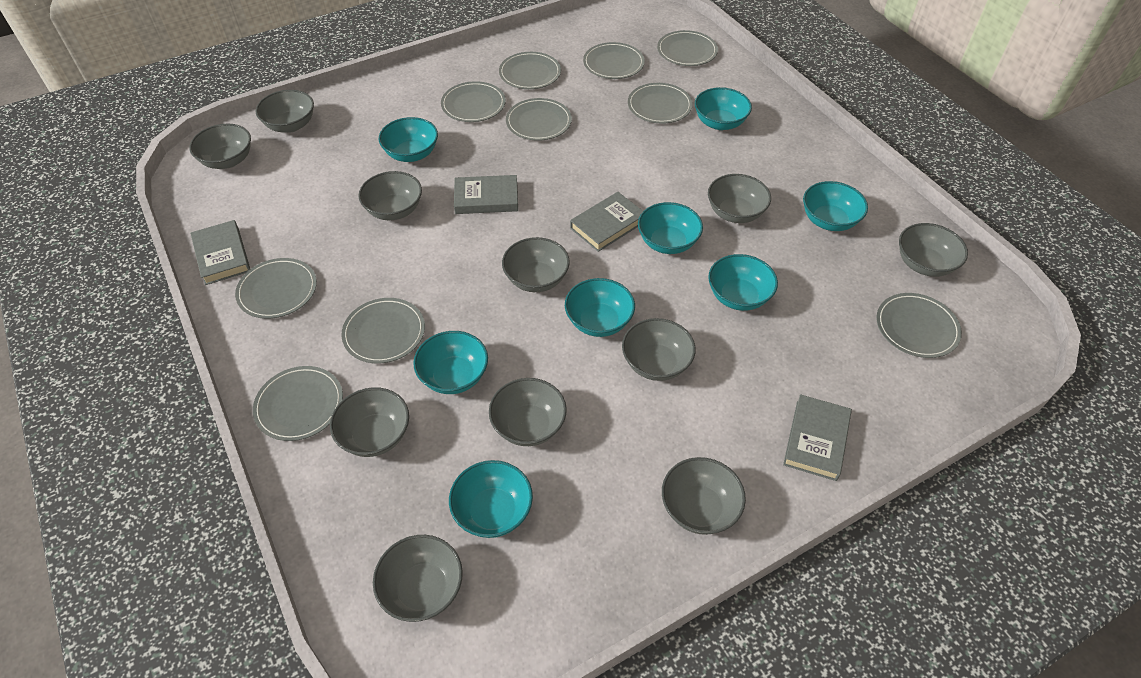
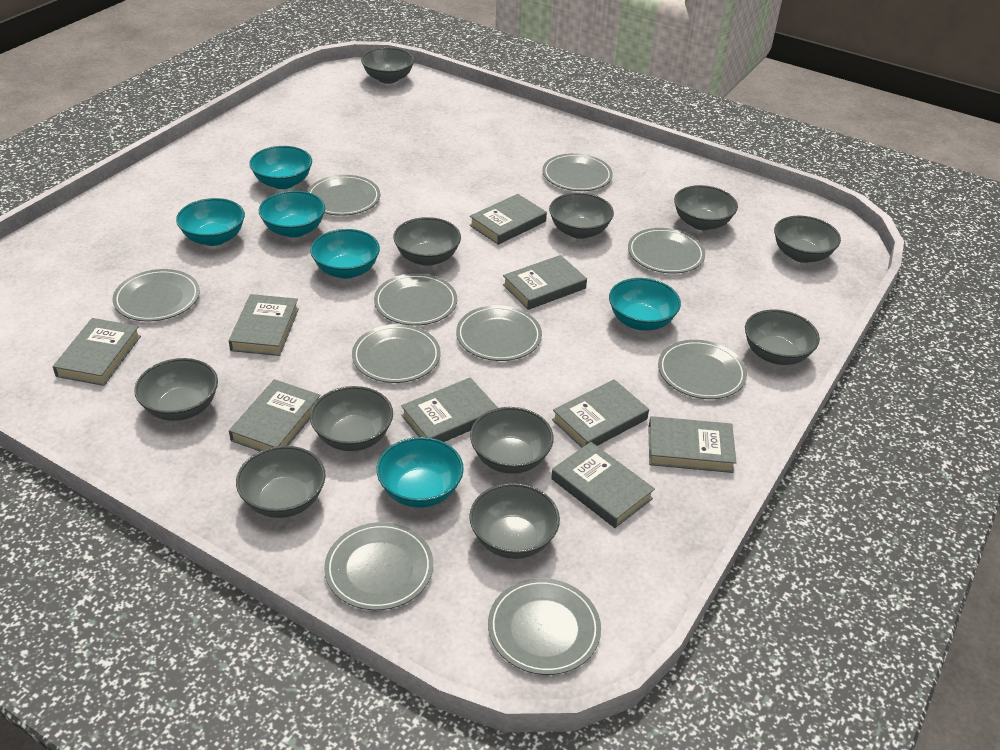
grey book: [190,220,250,285] [454,175,518,214] [570,192,643,252] [783,394,852,481] = 4 -> [53,318,141,386] [229,294,299,356] [229,379,320,451] [401,378,498,442] [470,194,547,245] [503,255,587,310] [551,442,655,528] [552,379,649,448] [648,416,736,473] = 9
turquoise bowl: [379,117,438,162] [413,331,488,394] [449,460,533,538] [565,278,635,337] [638,202,703,254] [695,87,752,130] [708,254,778,311] [803,181,868,231] = 8 -> [176,198,245,246] [249,146,312,189] [259,191,325,238] [310,229,380,279] [377,437,464,508] [609,278,681,331] = 6

